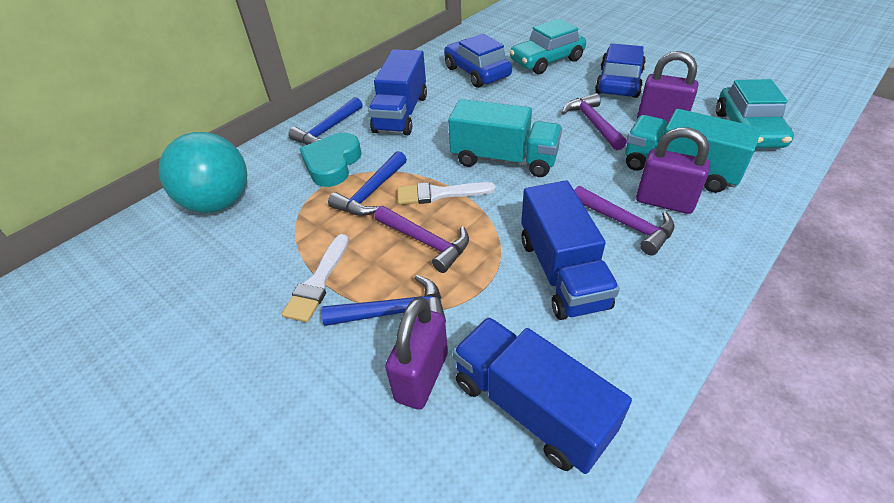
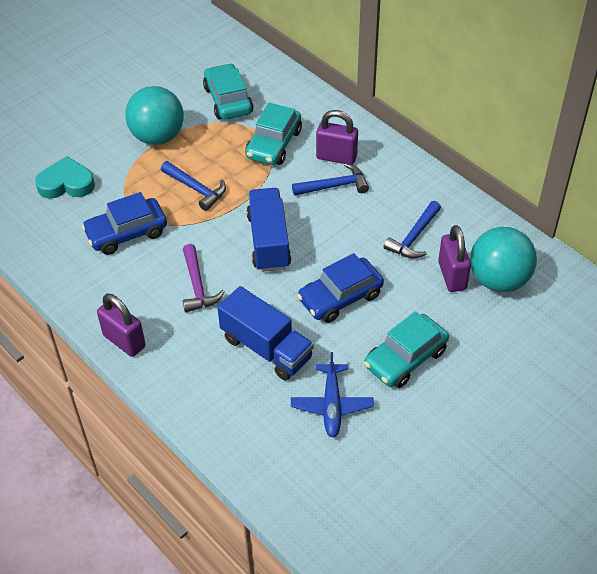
blue plane: none = 0 -> [291,352,374,438] = 1
blue truck: [368,49,427,135] [453,317,632,474] [521,180,620,320] = 3 -> [217,286,314,381] [247,188,291,272] = 2
purple hammer: [374,206,469,273] [562,93,627,150] [574,186,675,255] = 3 -> [183,244,224,312] = 1
turquoise ball: [158,132,247,213] = 1 -> [125,86,184,145] [470,227,537,292] = 2
turquoise car: [510,18,586,74] [716,79,794,148] = 2 -> [203,63,253,120] [245,103,302,165] [364,311,449,388] = 3
turquoise truck: [448,99,562,177] [625,109,761,193] = 2 -> none = 0
white brush: [282,234,349,322] [397,182,496,205] = 2 -> none = 0

